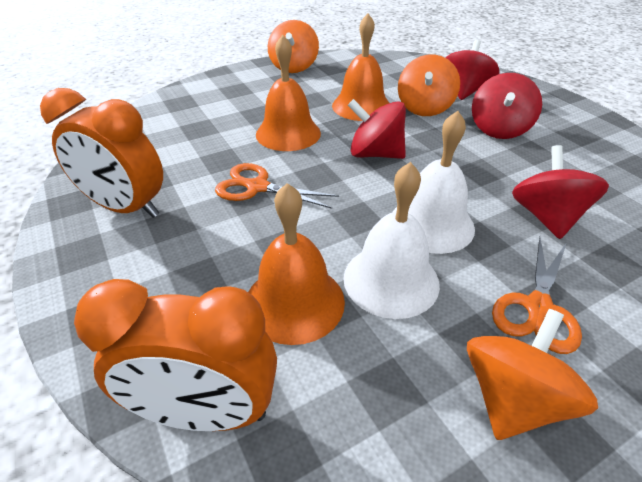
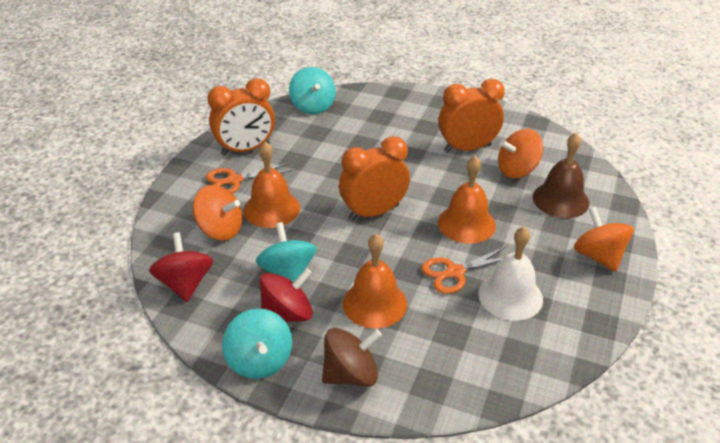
brown bell: none = 0 -> [533,133,589,218] = 1
brown spinning top: none = 0 -> [322,328,382,387] = 1
orange clock: [40,88,163,218] [74,279,277,431] = 2 -> [207,78,275,155] [339,137,410,221] [438,79,505,153] = 3
red spinning top: [348,99,406,159] [445,40,500,100] [472,73,542,139] [512,145,609,239] = 4 -> [149,232,213,302] [259,268,313,322] = 2
turquoise spinning top: none = 0 -> [222,308,292,379] [256,222,317,282] [289,67,336,114] = 3
white bell: [343,162,440,319] [393,111,475,254] = 2 -> [478,226,543,321] = 1

